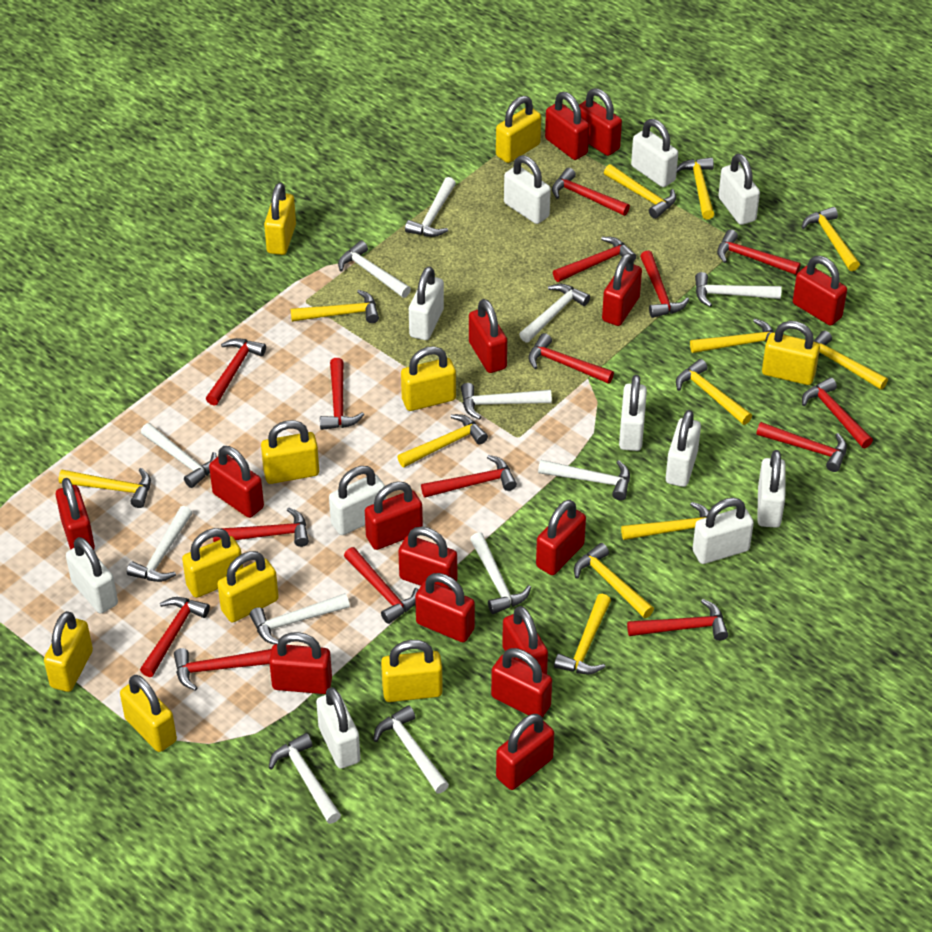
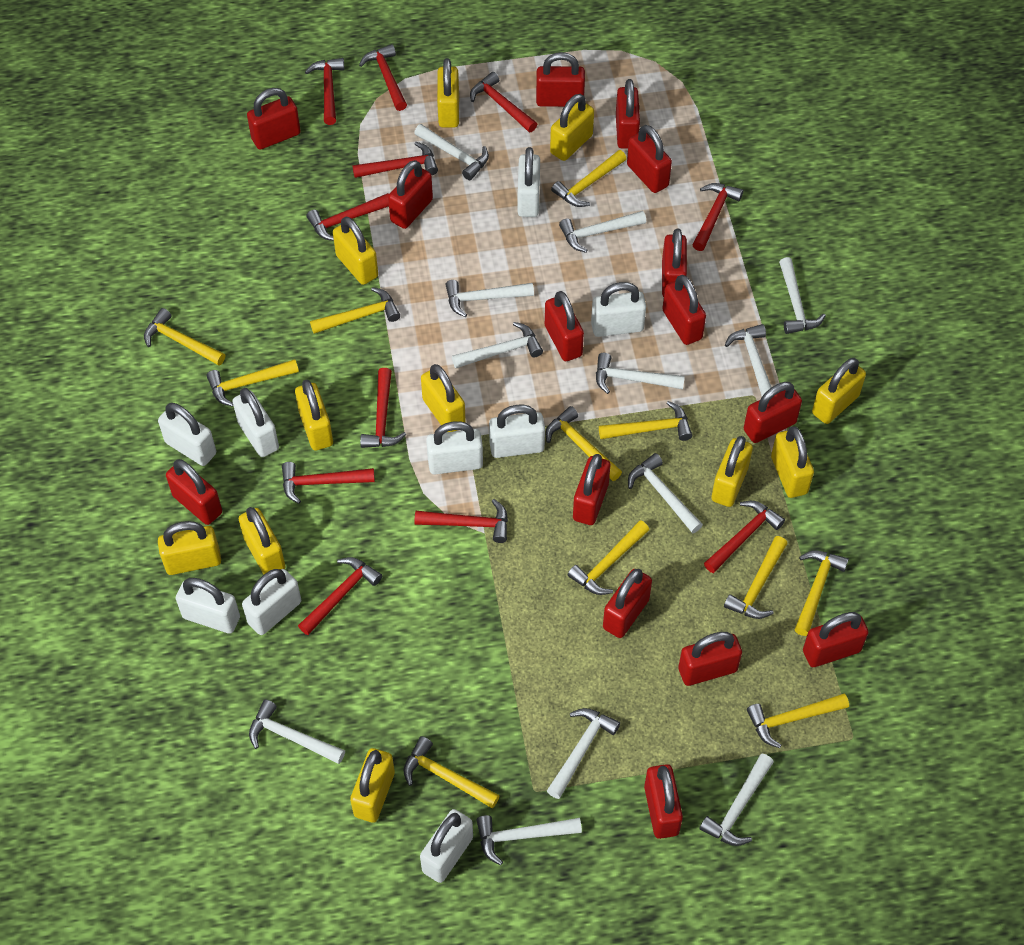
red hammer: [140,597,210,677] [174,648,271,691] [206,338,266,406] [213,507,309,547] [320,358,364,430] [344,547,418,624] [421,455,517,498] [528,333,614,384] [552,168,630,216] [553,237,636,282] [627,599,728,641] [640,250,689,318] [717,229,801,275] [756,422,847,472] [802,377,873,448] = 15 -> [282,462,375,504] [298,557,382,635] [305,58,345,125] [306,193,389,241] [352,142,438,178] [359,44,407,111] [360,368,406,448] [415,499,508,543] [470,72,537,132] [692,183,743,251] [704,501,785,573] = 11
white padlock: [66,537,118,614] [316,687,361,769] [329,466,386,535] [409,266,444,340] [504,155,551,224] [619,375,647,451] [631,119,678,187] [666,410,701,487] [693,498,754,564] [718,154,760,225] [757,450,786,528] = 11 -> [158,403,216,466] [176,578,240,634] [232,388,279,457] [242,569,301,635] [420,809,473,883] [426,421,483,474] [489,405,545,458] [517,147,540,217] [591,282,646,337] = 9
yellow hammer: [59,468,151,508] [290,290,379,323] [397,414,488,467] [554,594,611,675] [574,543,654,618] [604,164,676,219] [621,502,709,540] [676,359,752,425] [677,157,715,219] [690,319,774,353] [802,207,860,271] [813,330,888,390] = 12 -> [144,308,225,366] [206,359,299,407] [310,287,400,334] [404,736,500,809] [545,406,622,481] [551,150,627,207] [568,520,649,595] [599,401,692,441] [724,536,788,619] [747,693,849,748] [794,550,849,636] = 11
yellow padlock: [44,611,93,692] [120,675,177,752] [182,528,243,598] [217,551,279,622] [261,420,319,484] [264,183,296,255] [381,640,443,702] [401,346,456,411] [496,96,541,163] [762,321,820,385] = 10 -> [158,521,221,575] [239,507,286,574] [295,380,333,451] [333,217,378,285] [350,748,395,823] [421,364,466,432] [437,58,459,128] [550,94,594,161] [712,436,753,507] [771,427,814,498] [812,358,866,424] = 11

